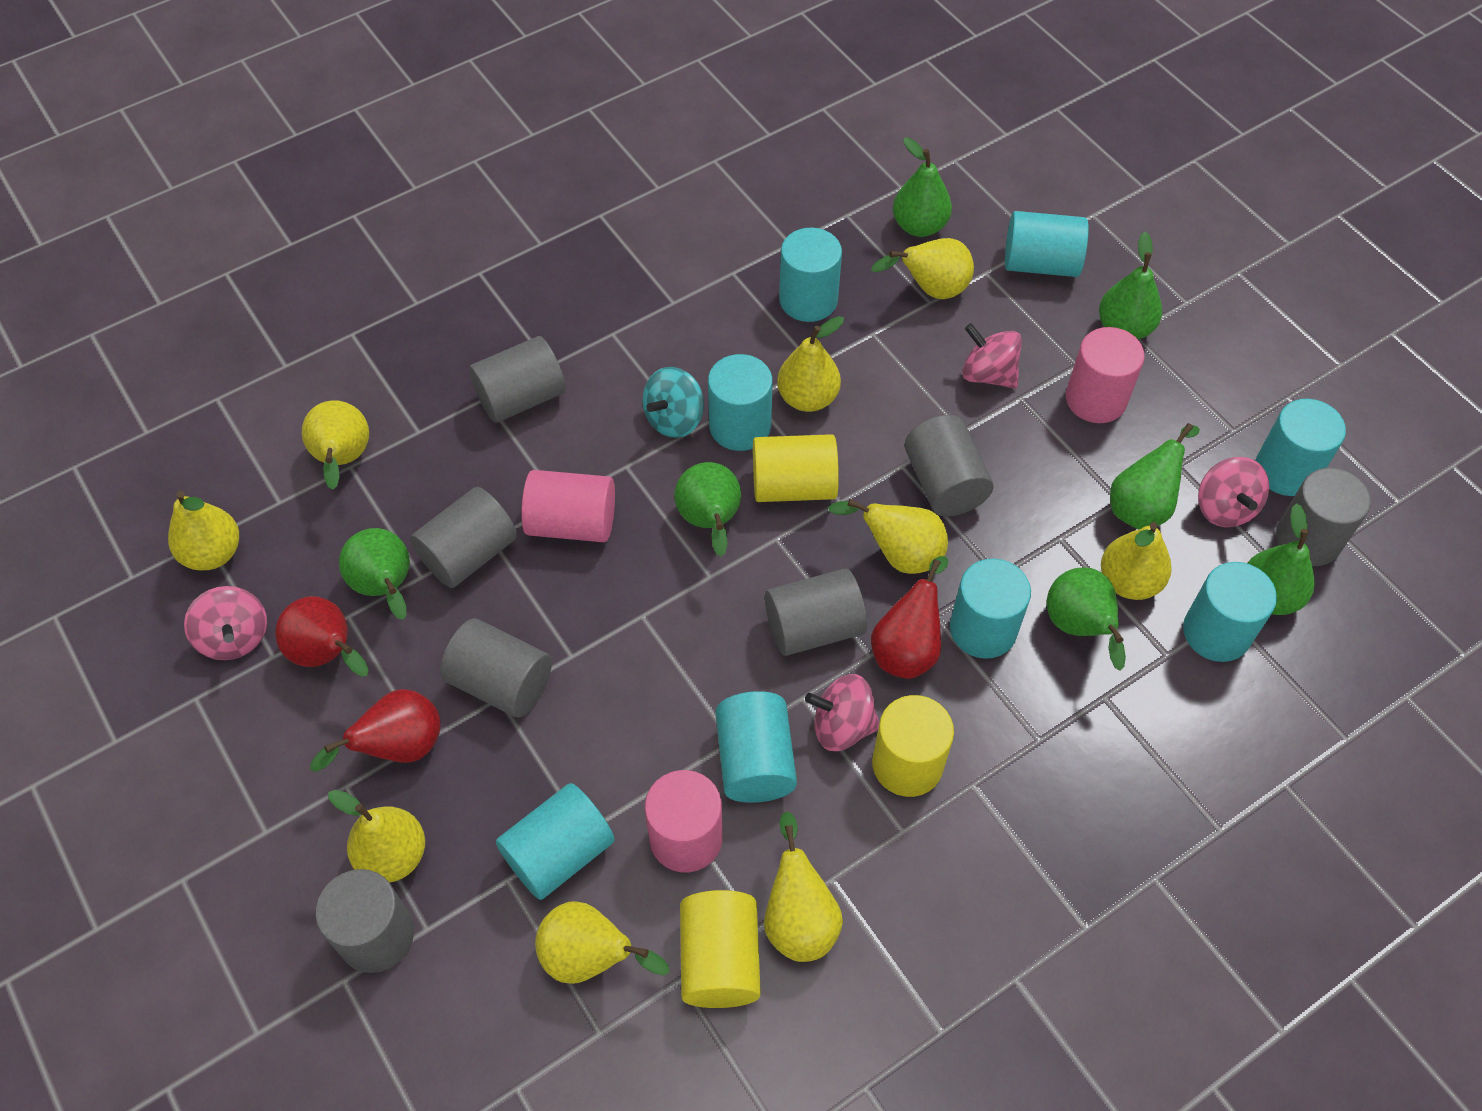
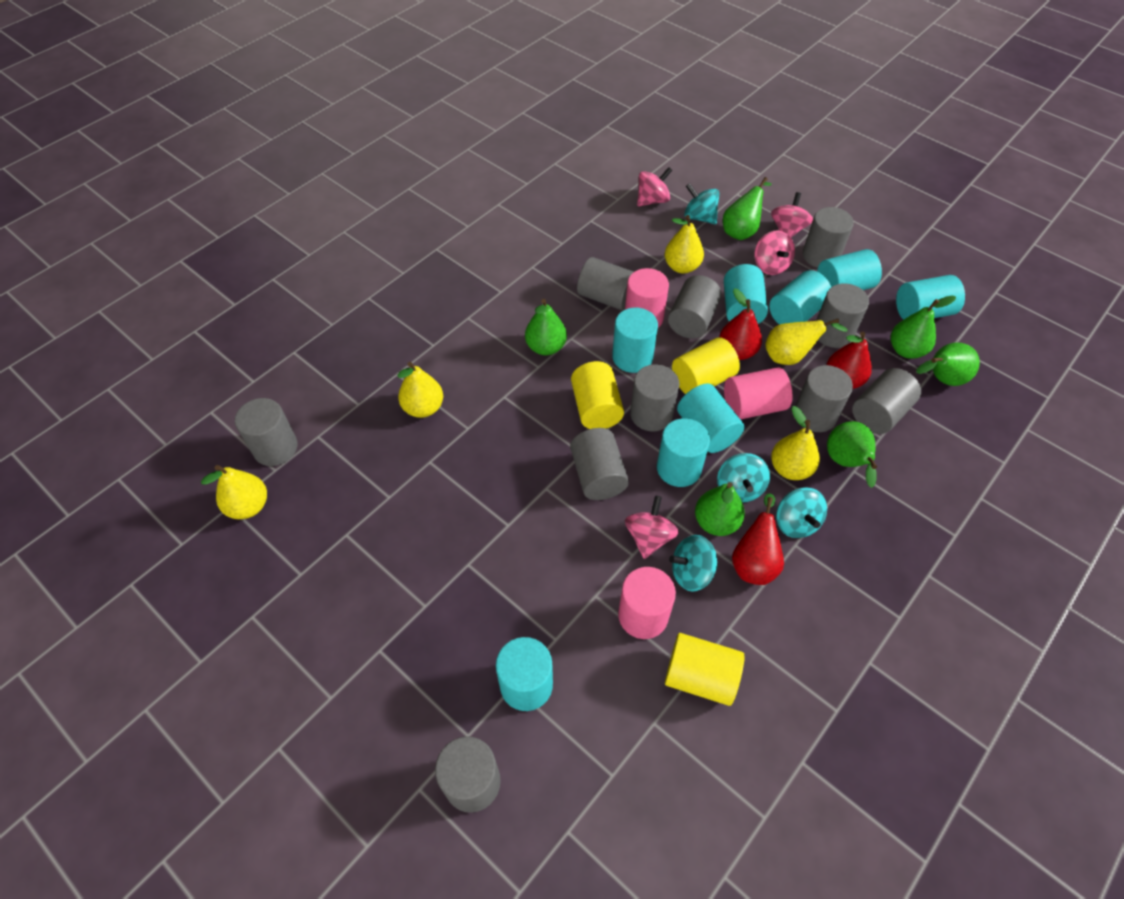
green pear: [339,528,410,620] [674,462,741,557] [893,138,952,237] [1047,568,1126,670] [1099,232,1162,339] [1110,423,1200,529] [1247,503,1315,615] = 7 -> [525,299,567,355] [695,482,745,536] [723,177,772,240] [827,421,877,488] [891,295,956,359] [916,342,980,386] = 6
grey cylinder: [315,869,414,973] [410,487,517,588] [440,618,552,718] [469,336,566,423] [765,568,867,656] [905,415,993,517] [1276,468,1371,566] = 7 -> [235,398,298,466] [435,736,501,813] [570,428,629,500] [577,257,634,310] [630,364,679,431] [668,275,722,338] [795,365,853,432] [803,207,854,268] [816,283,869,348] [852,368,921,434] = 10
turquoise spinning top: [642,367,704,438] = 1 -> [669,535,718,592] [684,183,720,224] [717,453,770,503] [776,487,827,538] = 4
yellow pear: [168,491,239,571] [302,400,369,490] [328,790,425,883] [535,901,670,984] [764,812,843,962] [777,316,844,412] [828,499,948,574] [871,238,974,299] [1101,522,1172,600] = 9 -> [201,465,267,519] [397,362,443,418] [665,215,704,274] [765,319,848,365] [771,406,820,480] = 5

